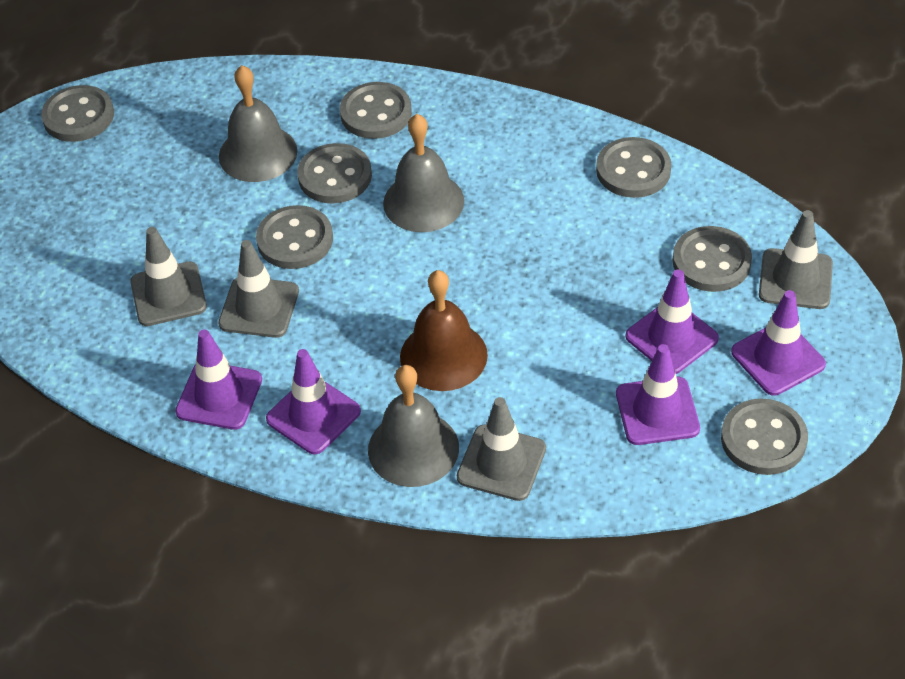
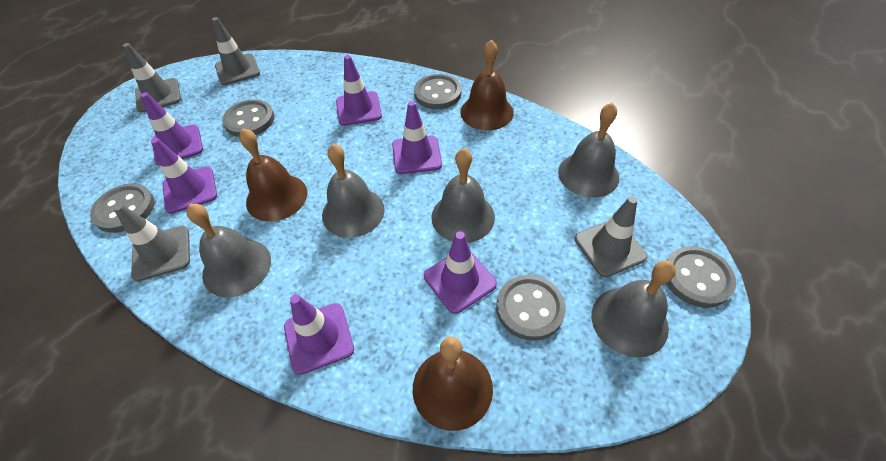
brown bell: [400,270,488,391] = 1 -> [239,129,307,222] [413,337,493,431] [460,40,514,131] = 3
grey bell: [219,65,297,182] [368,365,459,487] [383,114,464,232] = 3 -> [186,204,271,297] [322,144,385,238] [431,148,495,243] [558,103,619,198] [592,260,676,357] = 5
grey button: [41,85,114,142] [256,205,333,269] [297,143,372,203] [340,82,412,139] [596,137,671,198] [673,226,752,292] [721,398,808,475] = 7 -> [90,184,155,233] [222,99,274,137] [414,74,461,109] [496,275,566,341] [666,246,736,308] = 5
purple traffic cone: [175,329,262,430] [266,349,361,454] [616,344,700,445] [625,269,719,374] [731,290,826,396] = 5 -> [140,92,203,165] [151,138,217,214] [284,294,354,375] [336,55,382,126] [392,101,442,174] [424,231,497,314] = 6

